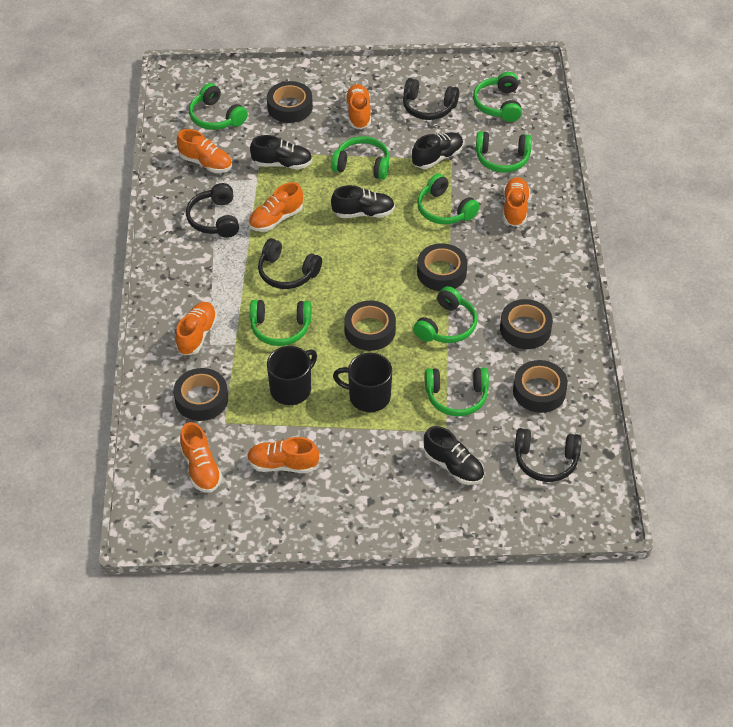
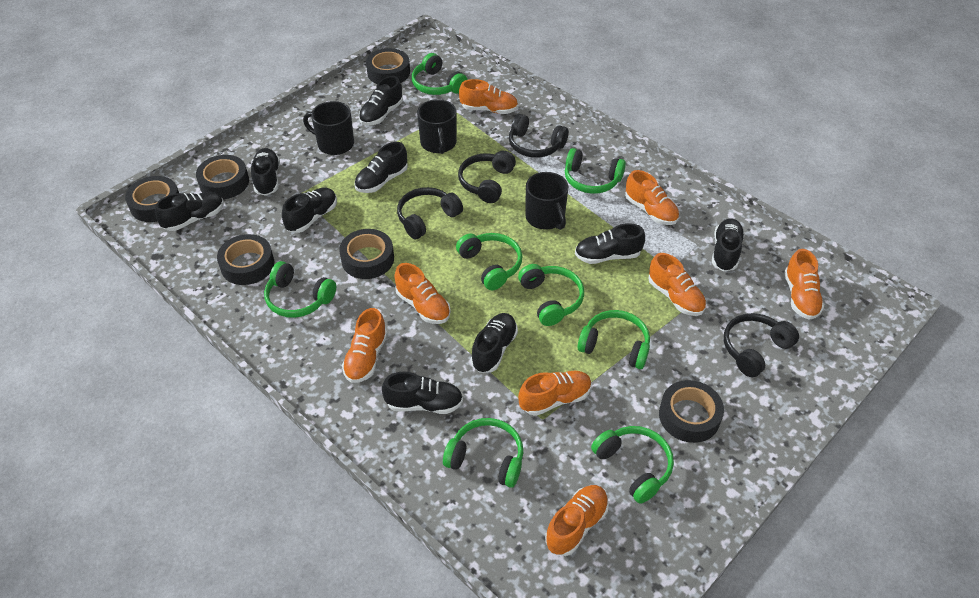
black mug: [267,346,317,405] [333,353,392,412] = 2 -> [303,101,354,155] [417,99,457,154] [525,172,568,230] = 3
black shoe: [250,135,312,169] [331,185,395,218] [412,132,464,169] [424,426,484,485] = 4 -> [155,192,224,231] [251,148,280,196] [282,187,337,233] [354,142,408,193] [359,76,403,125] [382,372,463,414] [471,313,518,373] [575,223,645,264] [712,218,745,271] = 9
orange shoe: [175,302,217,355] [177,129,232,173] [180,422,222,493] [247,437,319,473] [249,182,303,232] [345,84,371,129] [503,177,530,227] = 7 -> [342,308,387,383] [394,263,451,324] [459,79,518,114] [518,371,592,416] [545,485,609,556] [625,170,679,225] [648,253,706,316] [784,249,824,320] = 8

